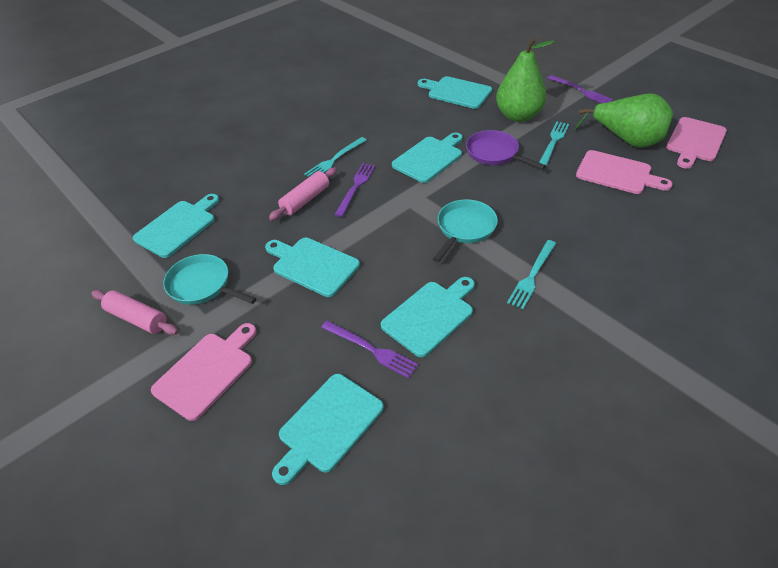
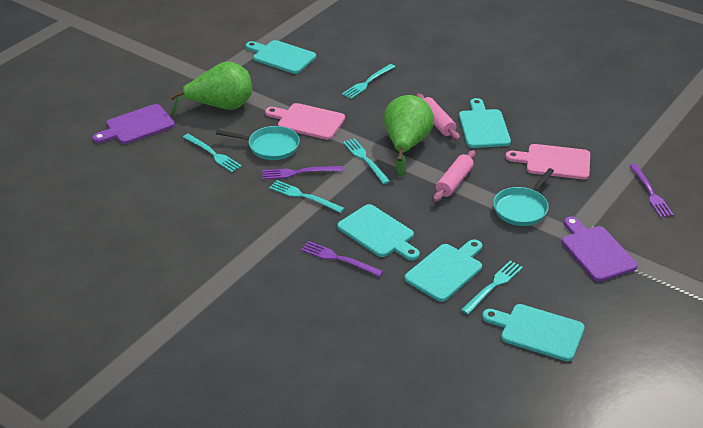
pink cutting board: [151,323,257,421] [576,150,673,194] [666,117,727,169] = 3 -> [265,103,345,140] [506,144,590,179] = 2
purple cutting board: none = 0 -> [92,104,175,144] [562,217,638,282] = 2
purple pan: [466,130,546,170] = 1 -> none = 0
turquoise cutting board: [133,194,219,258] [265,238,360,297] [272,374,384,485] [381,277,475,357] [392,133,463,183] [418,76,492,109] = 6 -> [246,40,316,74] [337,204,420,260] [405,239,482,302] [459,98,511,148] [482,304,585,361] = 5
turquoise fork: [304,137,367,177] [507,240,556,309] [539,122,569,166] = 3 -> [183,134,242,172] [269,180,344,213] [342,64,395,99] [343,138,390,184] [461,260,523,314] = 5

